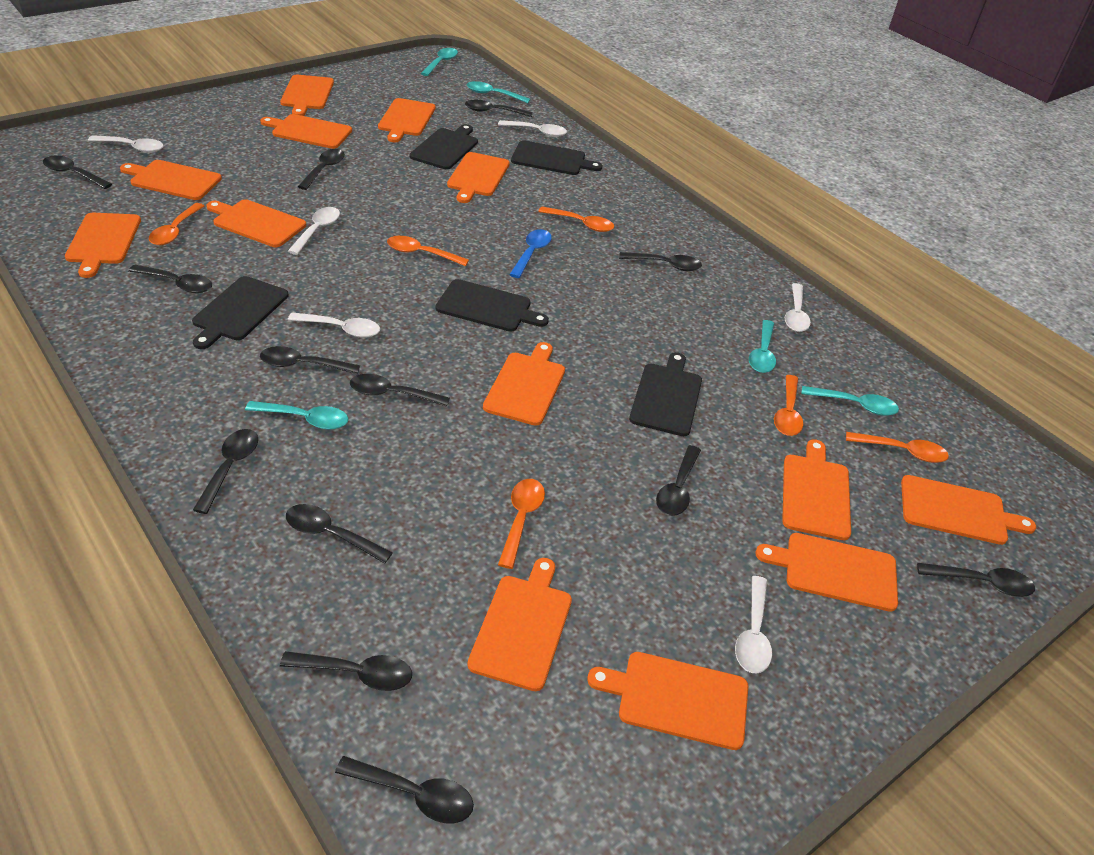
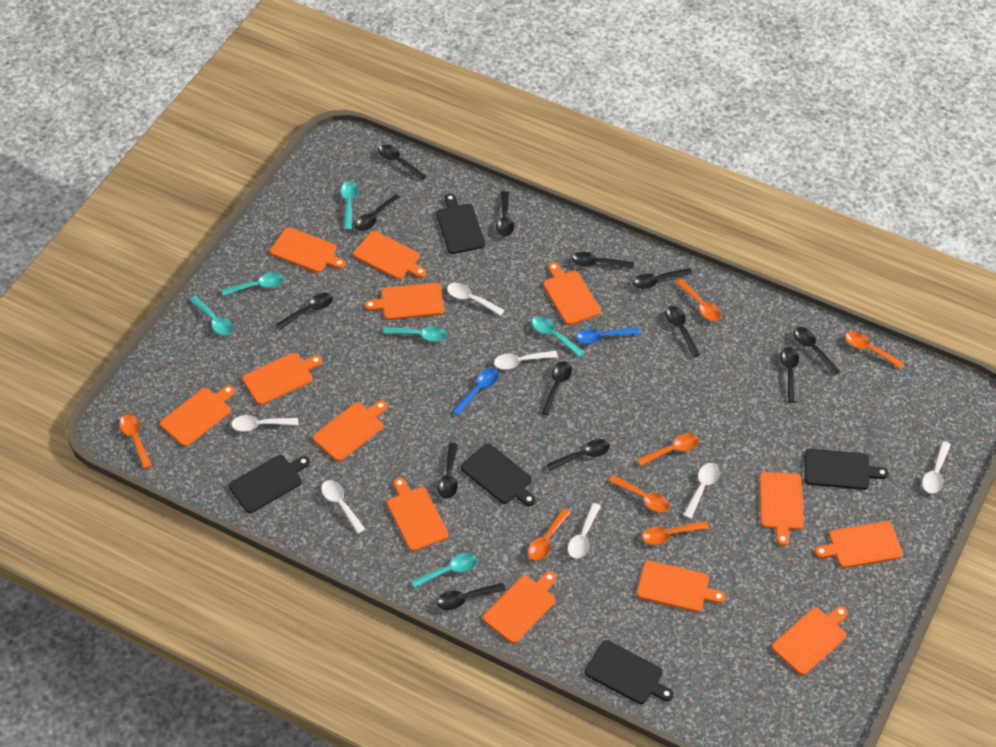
blue spoon: [509,229,552,278] = 1 -> [452,368,499,416] [576,328,640,344] = 2
orange spoon: [149,203,204,245] [387,236,469,266] [498,479,545,569] [538,206,614,232] [774,375,803,436] [846,432,949,463] = 6 -> [119,414,152,469] [528,508,571,561] [609,475,670,513] [637,433,699,466] [642,521,709,545] [676,279,721,321] [845,331,904,369] = 7
turquoise spoon: [245,401,349,430] [421,48,458,76] [467,81,531,103] [749,320,776,373] [801,386,899,416] = 5 -> [189,296,234,336] [222,272,284,296] [341,181,359,230] [383,326,447,342] [411,553,477,589] [532,316,584,357] = 6
white spoon: [88,135,164,153] [288,207,340,255] [288,312,380,338] [498,120,567,137] [735,576,772,673] [784,283,811,332] = 6 -> [231,415,298,432] [321,480,365,534] [447,283,505,316] [494,351,558,370] [568,503,601,559] [683,463,720,519] [922,441,951,494] = 7

